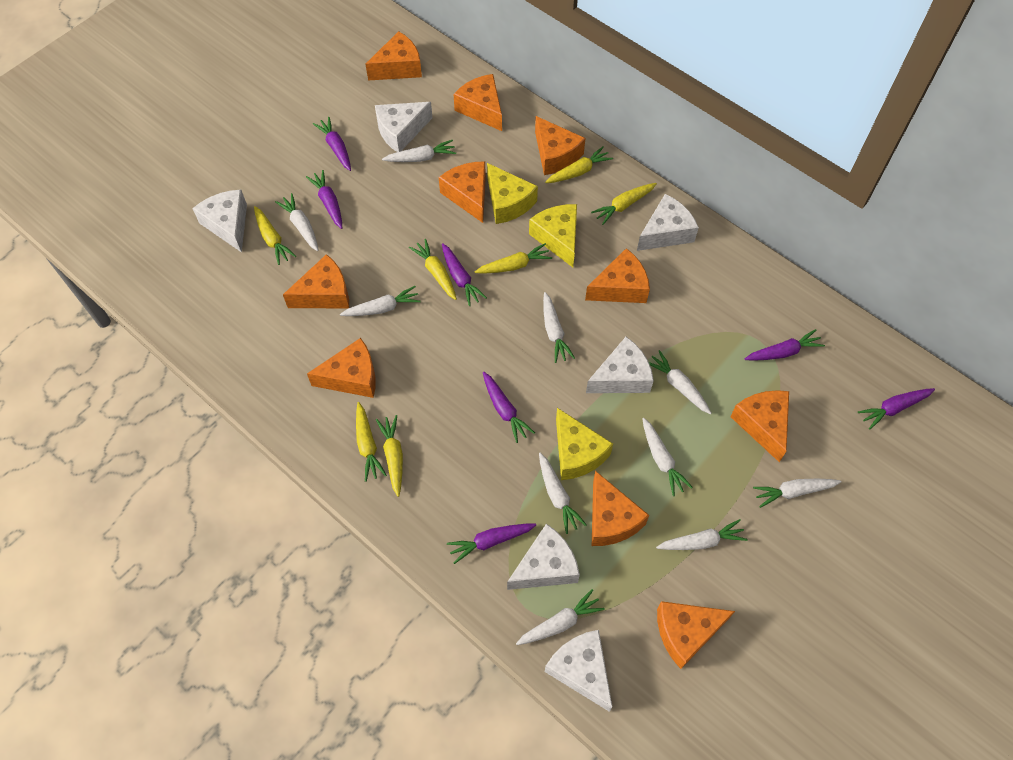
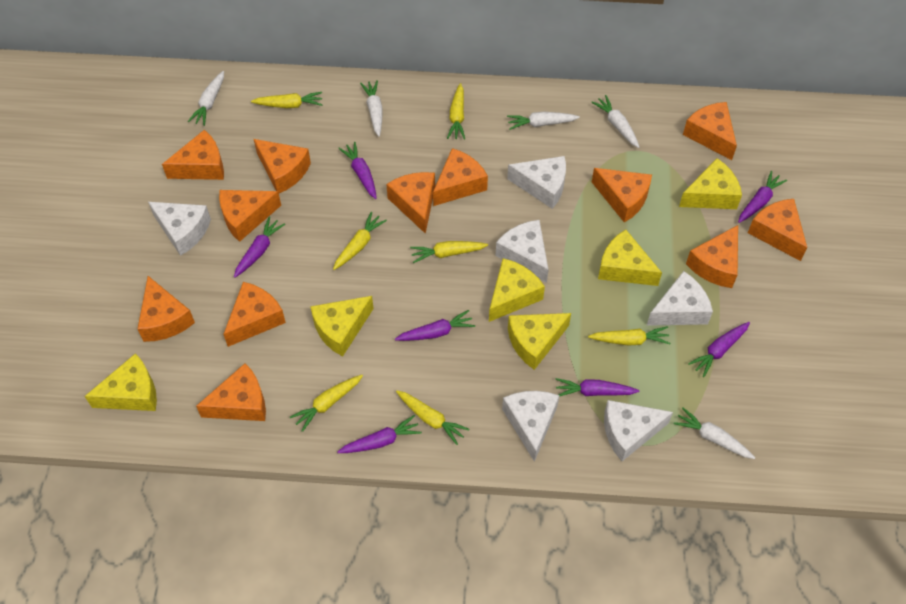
orange cheese: [283,254,349,308] [307,338,376,398] [366,31,422,80] [439,161,486,223] [453,74,502,131] [535,116,585,175] [585,248,650,303] [592,471,649,546] [657,601,735,669] [730,390,789,462] = 10 -> [138,276,195,342] [162,130,224,180] [196,363,266,421] [219,190,281,242] [223,282,286,347] [254,139,311,193] [386,172,435,234] [433,148,488,206] [592,168,652,222] [683,102,737,160] [686,225,738,288] [748,199,807,261] = 12
white carrot: [275,193,319,251] [340,286,421,316] [382,140,456,162] [516,589,605,645] [539,453,587,534] [543,292,575,363] [642,418,693,496] [649,350,712,414] [656,519,748,550] [753,479,841,508] = 10 -> [188,71,224,126] [360,80,383,137] [507,112,580,130] [591,95,639,148] [674,408,755,459] = 5
yellow cheese: [487,163,538,224] [529,204,577,267] [556,408,613,480] = 3 -> [85,353,157,411] [310,296,374,356] [489,258,545,322] [508,313,571,370] [598,230,662,286] [679,158,742,209] = 6

